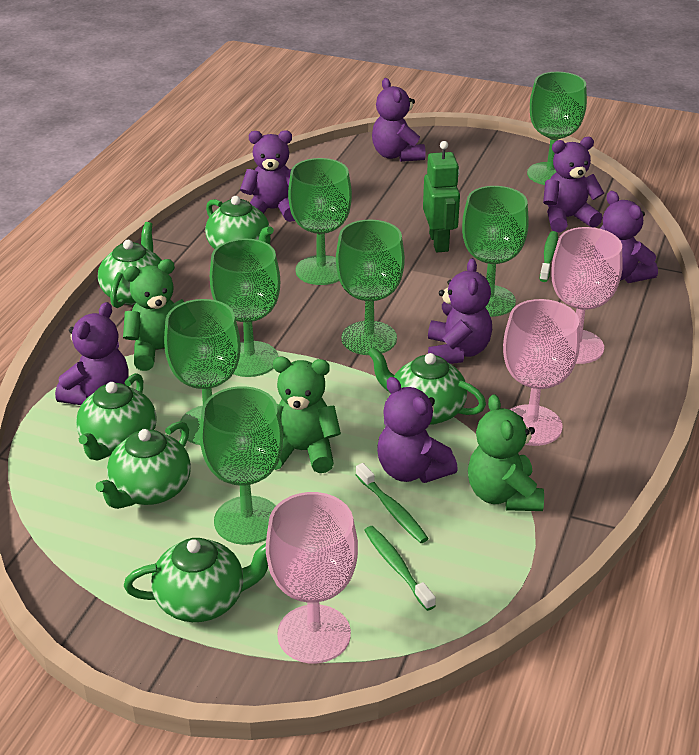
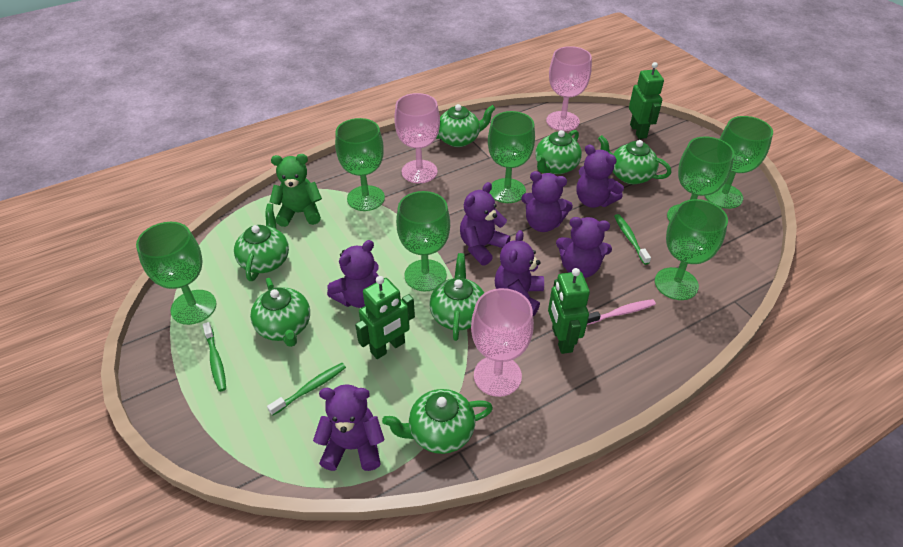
green robot: [423,141,460,252] = 1 -> [355,276,415,359] [548,268,590,354] [629,62,664,139] = 3
green teapot: [76,373,157,461] [96,421,191,509] [98,222,162,308] [124,538,268,622] [205,196,274,249] [367,347,486,425] = 6 -> [234,204,289,281] [250,278,310,347] [382,389,493,454] [430,253,484,341] [436,104,496,147] [535,130,582,174] [598,135,671,184] = 7
green teddy bear: [123,259,184,371] [273,357,341,473] [468,394,544,511] = 3 -> [270,154,322,227] = 1
pink toothbrush: none = 0 -> [587,299,656,325] = 1

